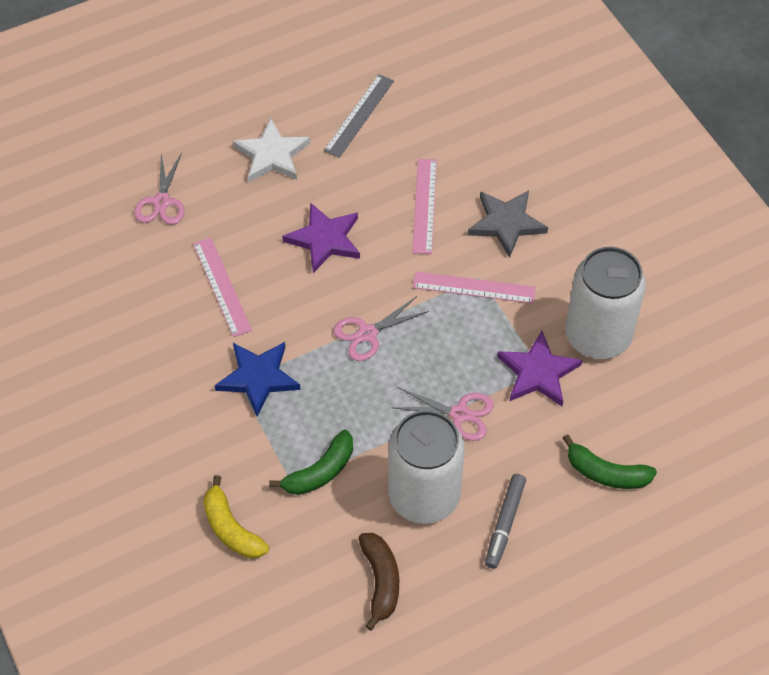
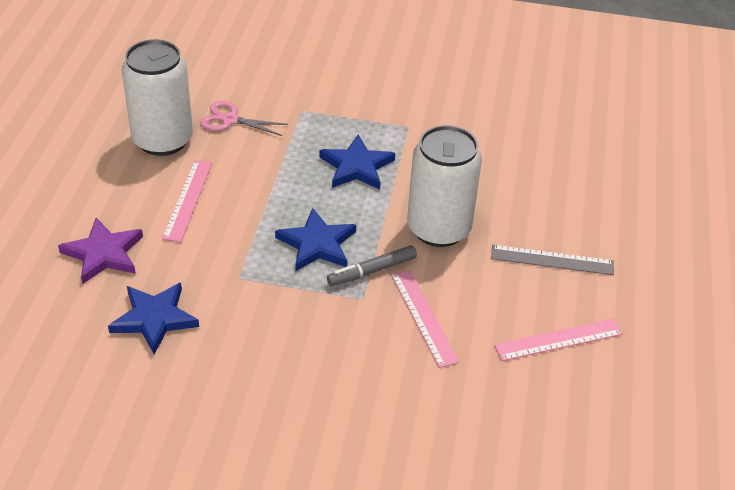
blue star: [214,342,301,417] = 1 -> [108,283,199,354] [275,208,356,271] [319,135,395,189] = 3
brown banana: [359,533,399,631] = 1 -> none = 0
green banana: [269,430,353,495] [563,434,657,489] = 2 -> none = 0
grey star: [468,190,548,258] = 1 -> none = 0
pink scissors: [134,153,185,225] [333,296,429,361] [392,388,494,441] = 3 -> [200,101,288,136] = 1
purple star: [282,202,360,273] [497,331,582,406] = 2 -> [58,218,143,284] = 1
white star: [233,118,310,182] = 1 -> none = 0
yellow banana: [204,475,269,558] = 1 -> none = 0

